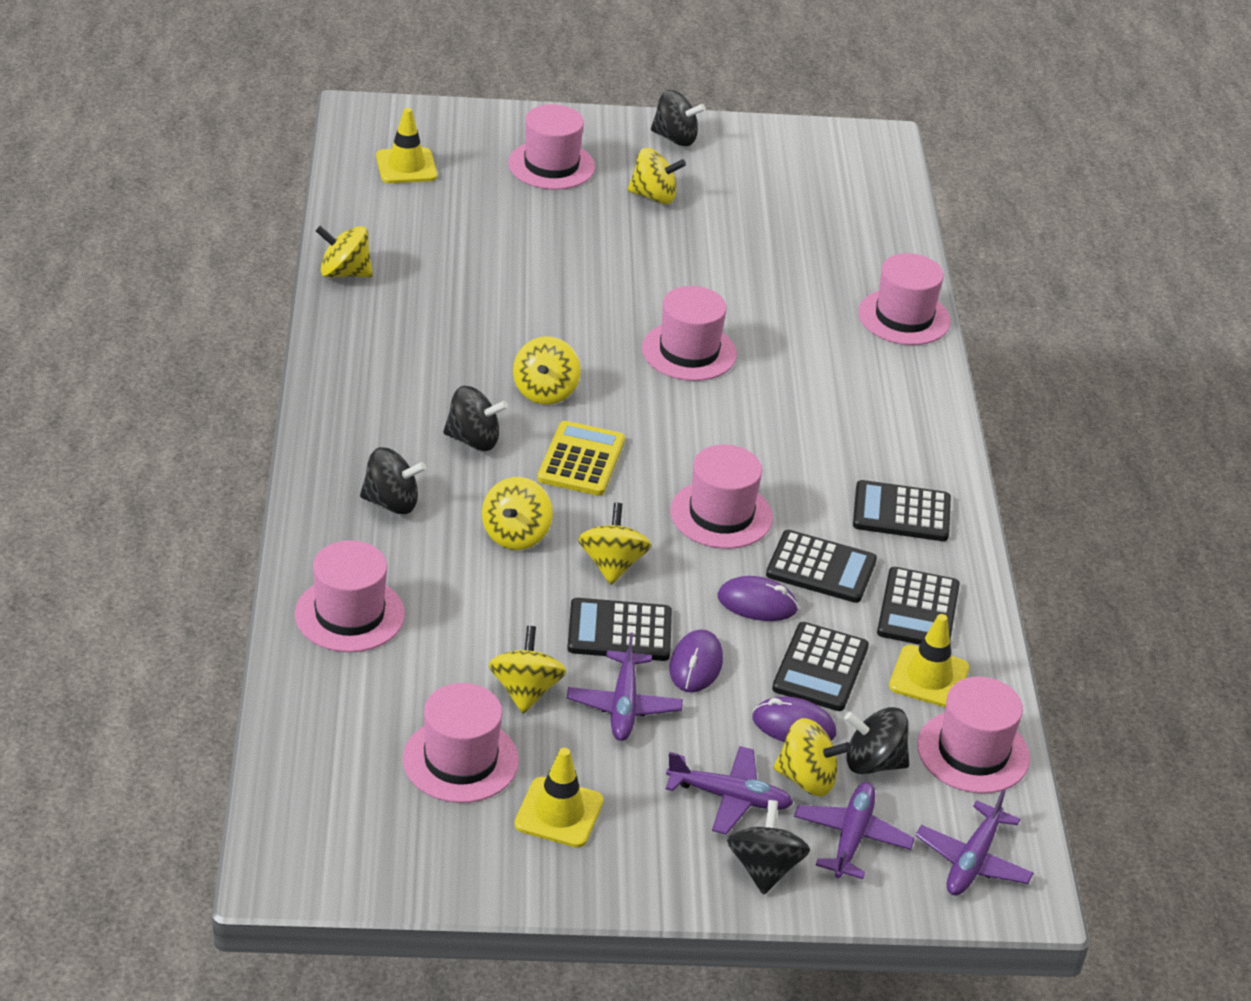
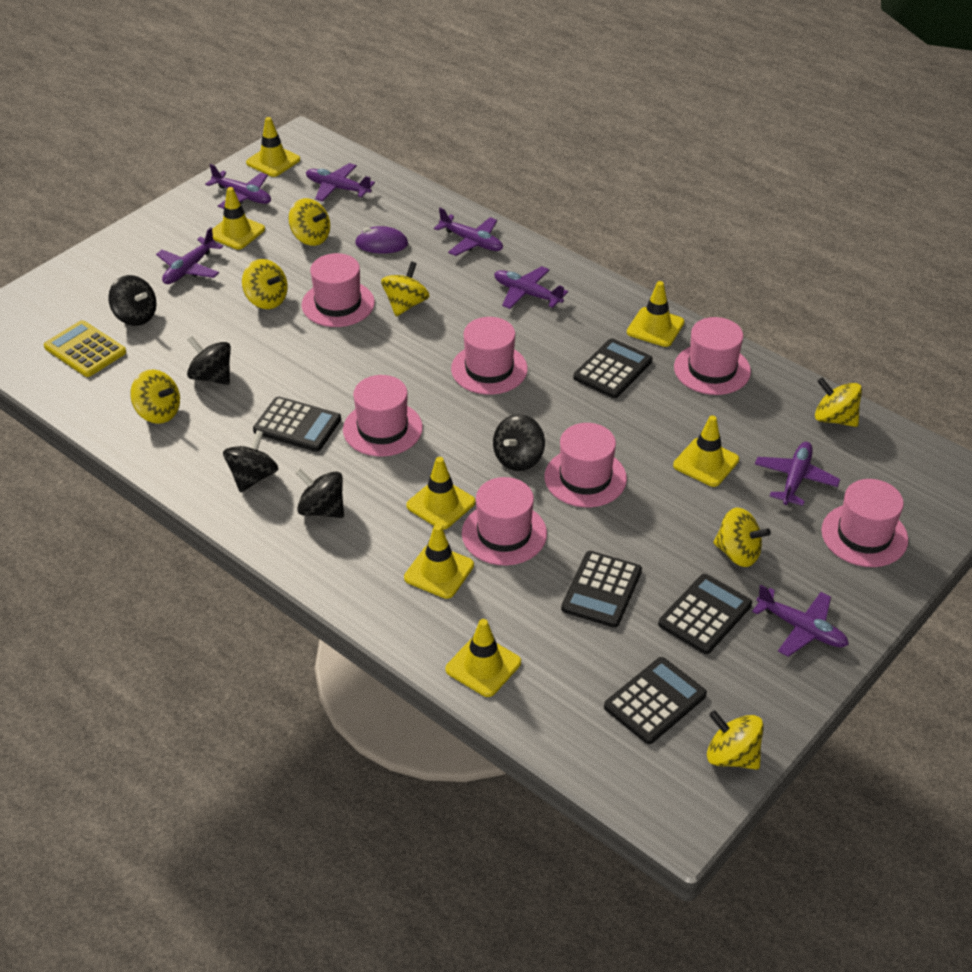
purple mouse: [669,630,723,693] [718,576,798,621] [753,696,836,742] = 3 -> [355,226,408,254] = 1
purple plane: [567,633,683,741] [666,746,793,835] [794,782,915,879] [915,789,1034,895] = 4 -> [156,227,223,284] [205,164,271,209] [306,163,375,201] [434,208,503,256] [494,266,568,309] [752,585,849,657] [755,442,840,506] = 7
yellow traffic cone: [376,108,437,183] [514,748,604,848] [889,614,969,707] = 3 -> [212,187,265,250] [246,117,300,177] [404,524,474,599] [406,457,475,530] [446,619,521,697] [627,281,684,347] [673,415,739,487] = 7

